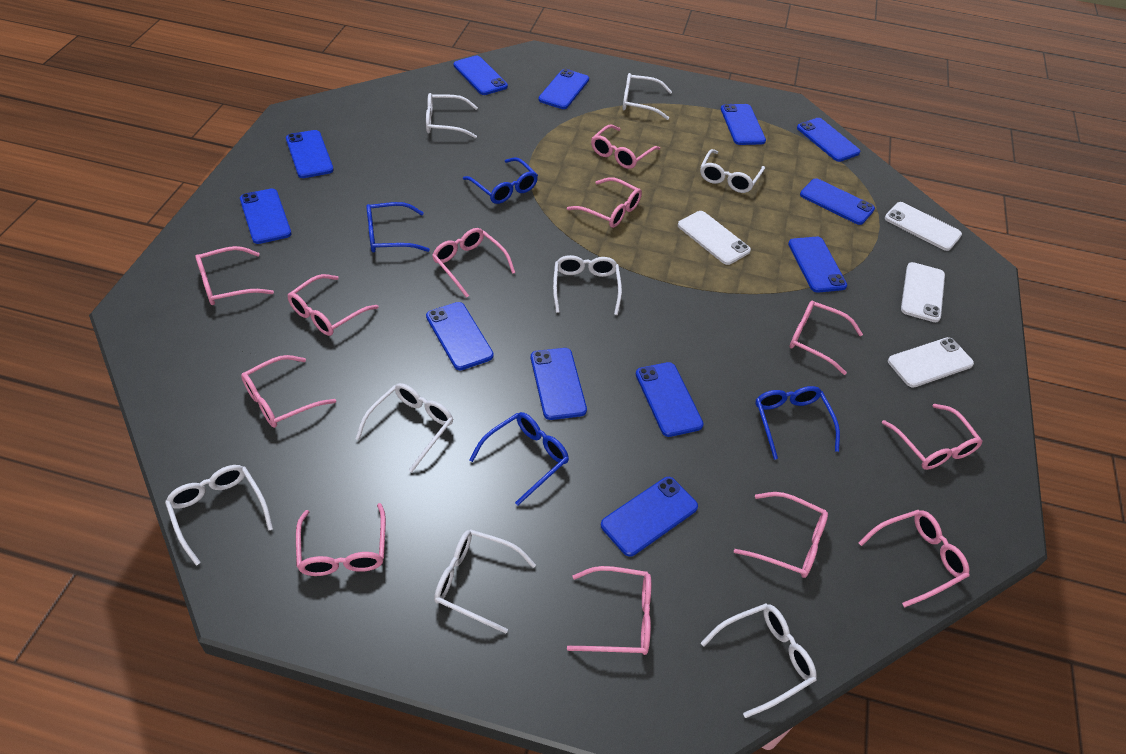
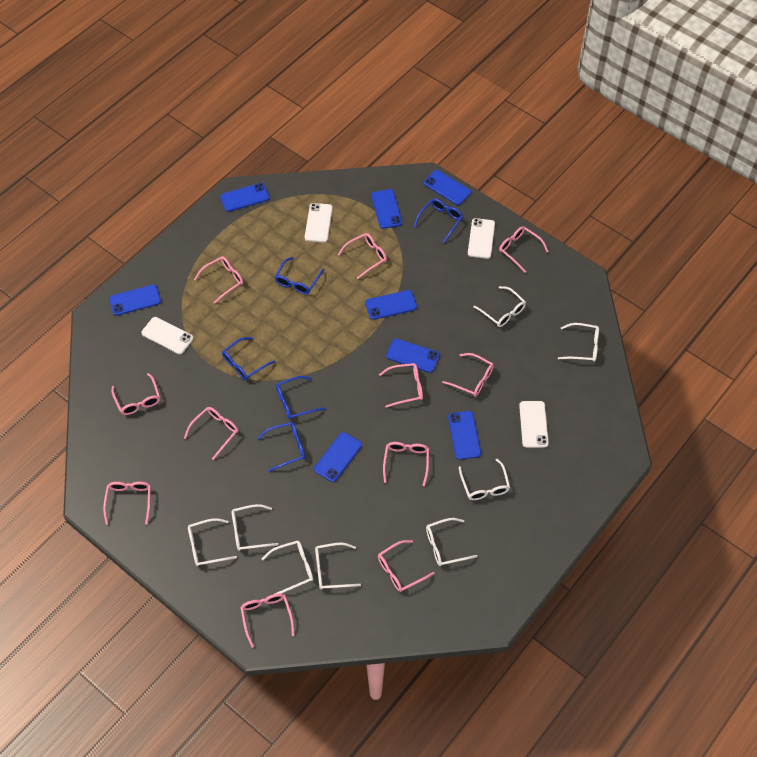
blue glasses: [366,202,430,252] [463,157,538,204] [469,412,569,505] [755,386,840,460] = 4 -> [222,337,275,380] [257,422,305,472] [275,257,324,294] [276,376,325,419] [414,198,463,243] = 5
blue phone: [240,188,291,244] [286,130,334,178] [426,302,494,370] [454,56,508,95] [531,348,587,420] [538,69,589,109] [601,477,698,557] [636,362,704,437] [721,104,766,145] [788,237,847,293] [797,118,861,162] [800,178,875,225] = 12 -> [109,285,161,316] [220,183,270,212] [314,432,362,482] [365,290,417,320] [371,189,402,229] [386,339,440,373] [424,170,471,205] [448,411,481,460] = 8
pink glasses: [195,246,274,305] [241,355,336,428] [288,274,379,336] [296,503,386,576] [432,228,515,298] [567,177,642,228] [567,566,651,655] [591,124,660,169] [734,492,828,578] [789,301,863,375] [858,510,969,607] [882,404,983,470] = 12 -> [103,482,151,525] [111,373,160,415] [184,407,239,460] [194,256,243,304] [240,593,295,648] [338,233,387,279] [378,540,435,592] [379,363,423,408] [383,442,429,486] [442,353,494,397] [499,226,549,273] = 11

